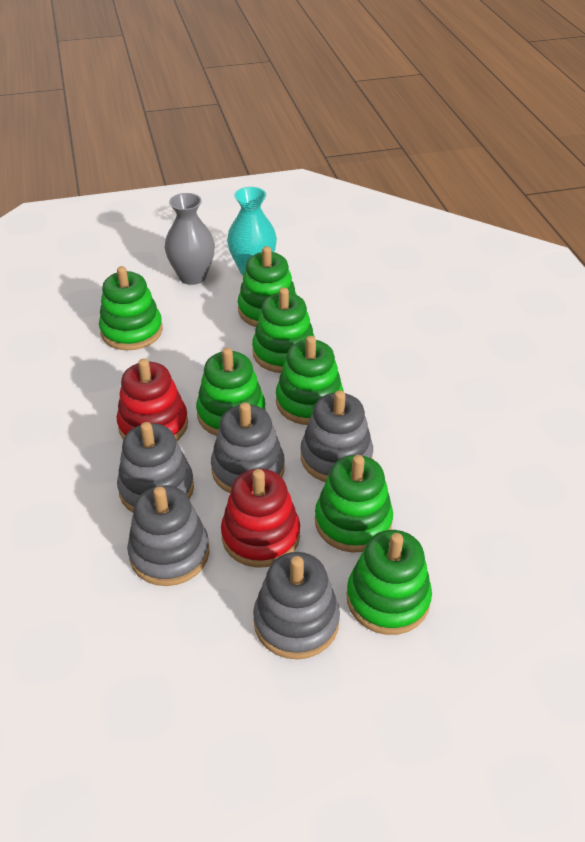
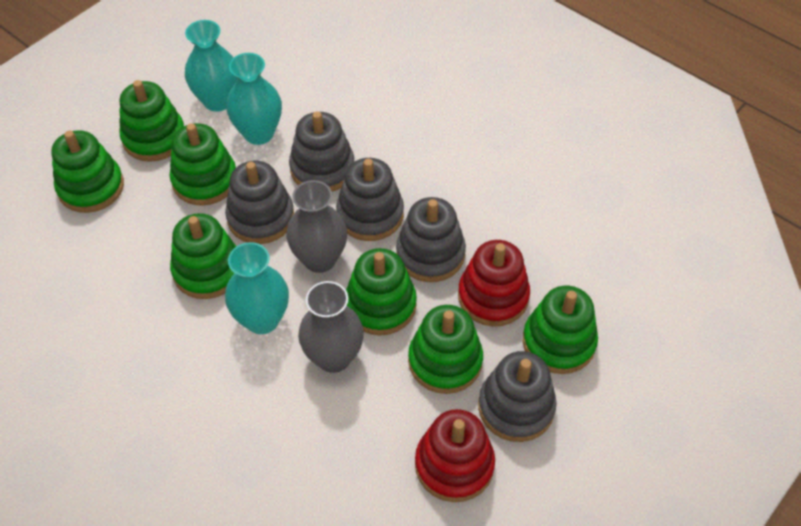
grey vase: [165,193,215,285] = 1 -> [286,180,347,273] [298,281,364,373] = 2
turquoise vase: [227,187,277,276] = 1 -> [185,20,238,112] [225,242,289,334] [226,53,282,145] = 3

